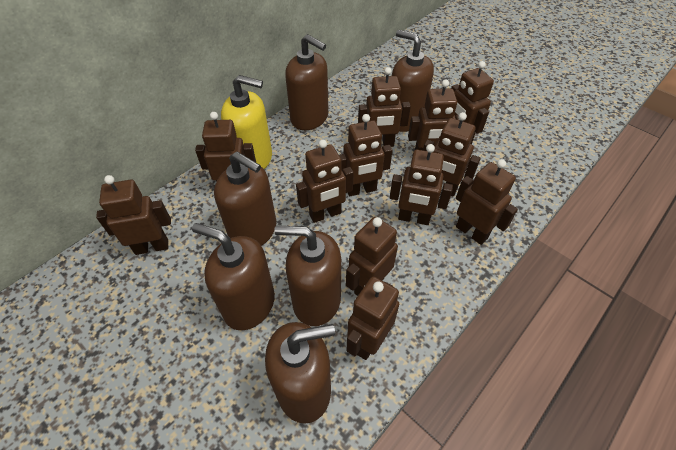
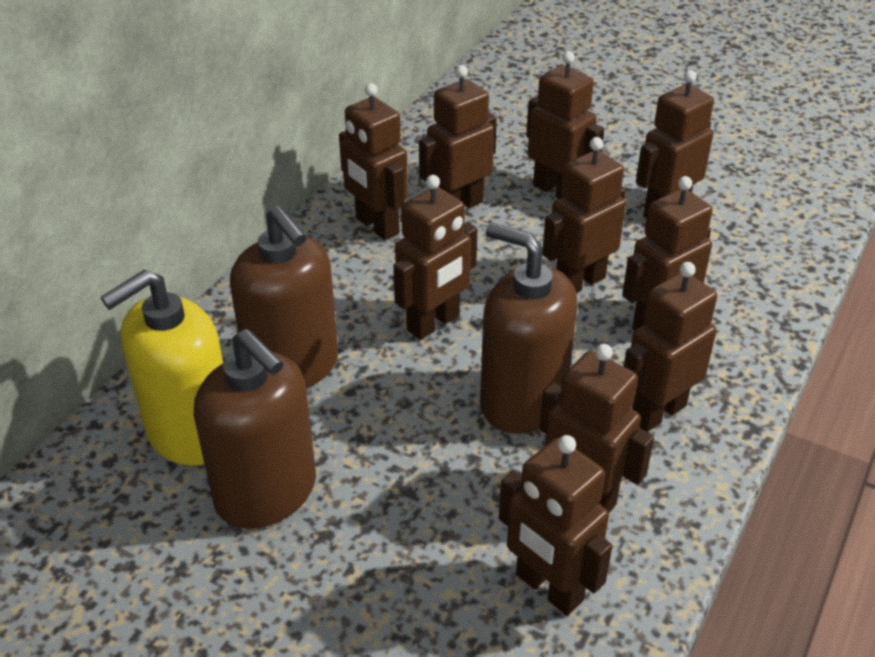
brown robot: [96,175,171,255] [195,112,256,182] [296,140,354,223] [339,114,393,196] [346,217,398,296] [346,277,399,360] [358,67,411,147] [390,144,453,225] [408,80,465,150] [423,112,481,197] [451,61,494,144] [456,159,518,245] = 12 -> [339,83,408,240] [393,175,477,340] [419,65,497,208] [499,435,612,615] [526,51,604,199] [539,344,654,513] [542,137,626,293] [622,176,713,331] [624,262,717,432] [636,70,714,218] = 10
brown soap dispenser: [192,223,275,330] [214,152,276,246] [265,322,335,424] [274,226,341,326] [285,34,328,130] [392,30,434,132] = 6 -> [194,329,316,529] [230,206,338,388] [480,223,577,434] = 3

